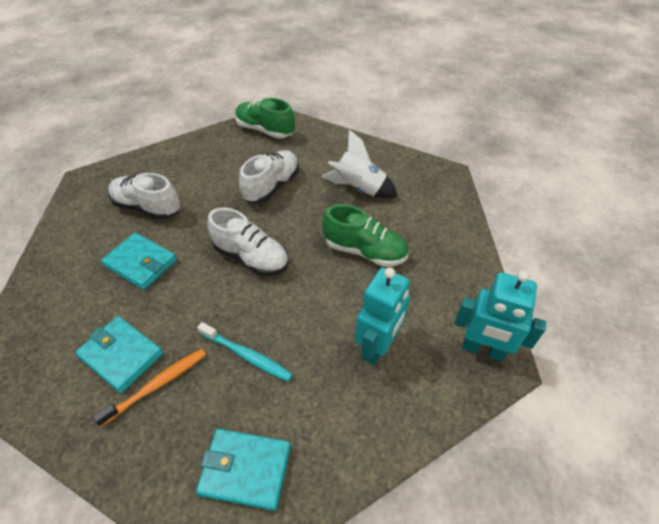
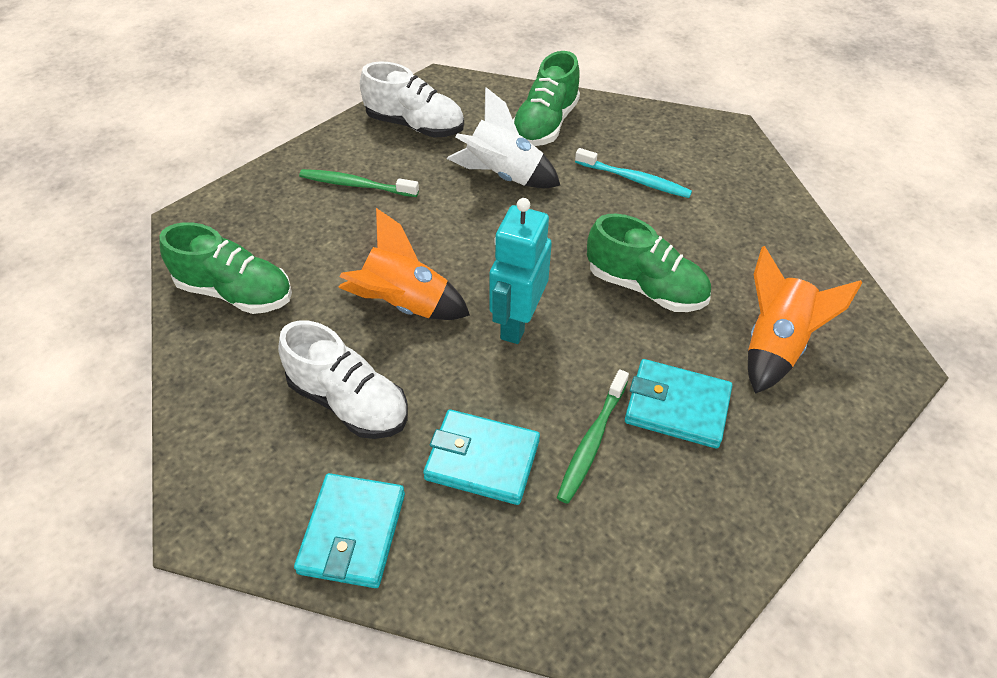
green shoe: [235,98,295,138] [322,204,408,267] = 2 -> [160,222,292,314] [513,51,580,146] [587,214,711,312] = 3
green toothbrush: none = 0 -> [299,169,419,197] [557,369,629,504] = 2
orange rocket: none = 0 -> [338,208,470,320] [748,246,862,394] = 2
orange toothbrush: [92,349,206,427] = 1 -> none = 0
turquoise robot: [355,267,410,365] [455,271,546,362] = 2 -> [489,198,552,344] = 1
white shoe: [109,173,180,220] [207,208,289,276] [239,150,299,203] = 3 -> [278,320,408,439] [360,61,464,138] = 2

